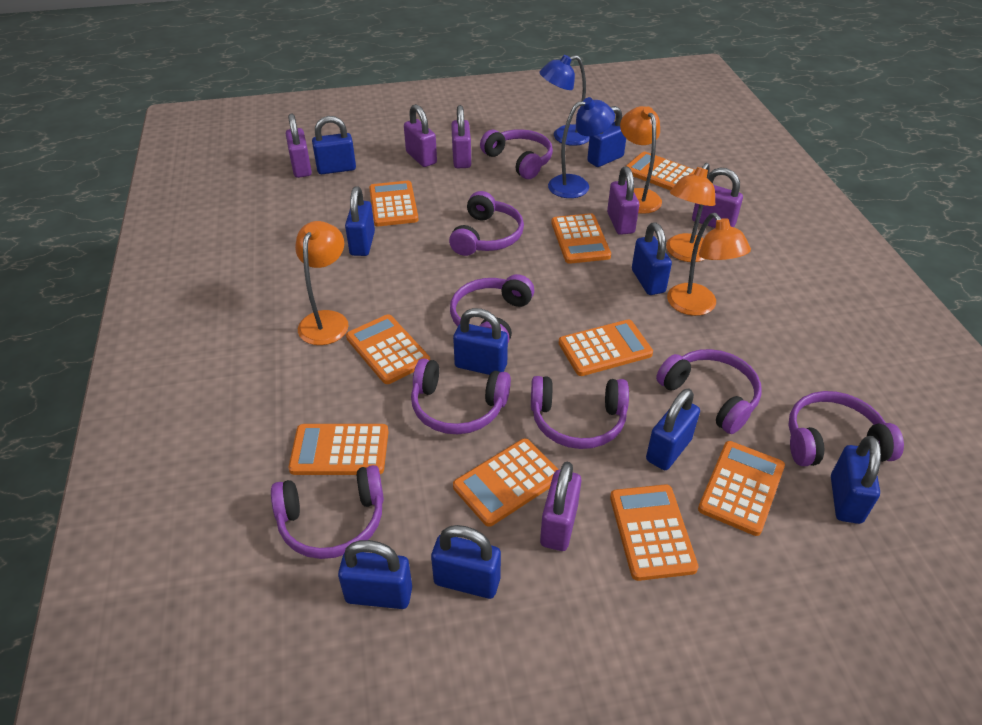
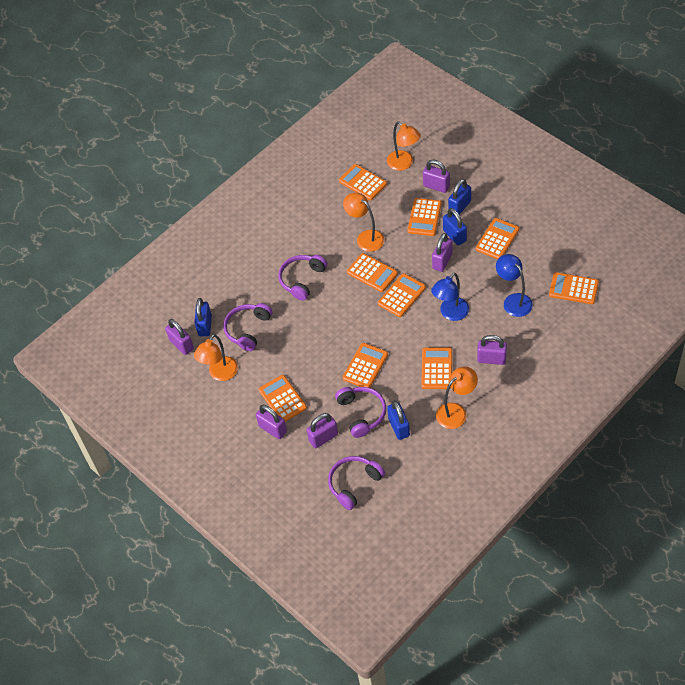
blue padlock: [312,116,356,174] [338,540,412,609] [345,186,375,256] [431,525,501,599] [453,308,508,375] [587,106,626,167] [632,223,672,295] [646,389,700,470] [831,436,881,524] = 9 -> [194,298,212,336] [387,400,410,440] [443,208,467,246] [448,179,471,215] = 4
purple headphones: [271,465,384,559] [411,358,511,434] [449,191,524,256] [450,274,535,343] [480,129,553,179] [531,376,629,449] [656,349,762,434] [788,391,904,466] = 8 -> [224,303,273,351] [278,255,328,301] [328,456,385,510] [335,387,386,438] = 4

